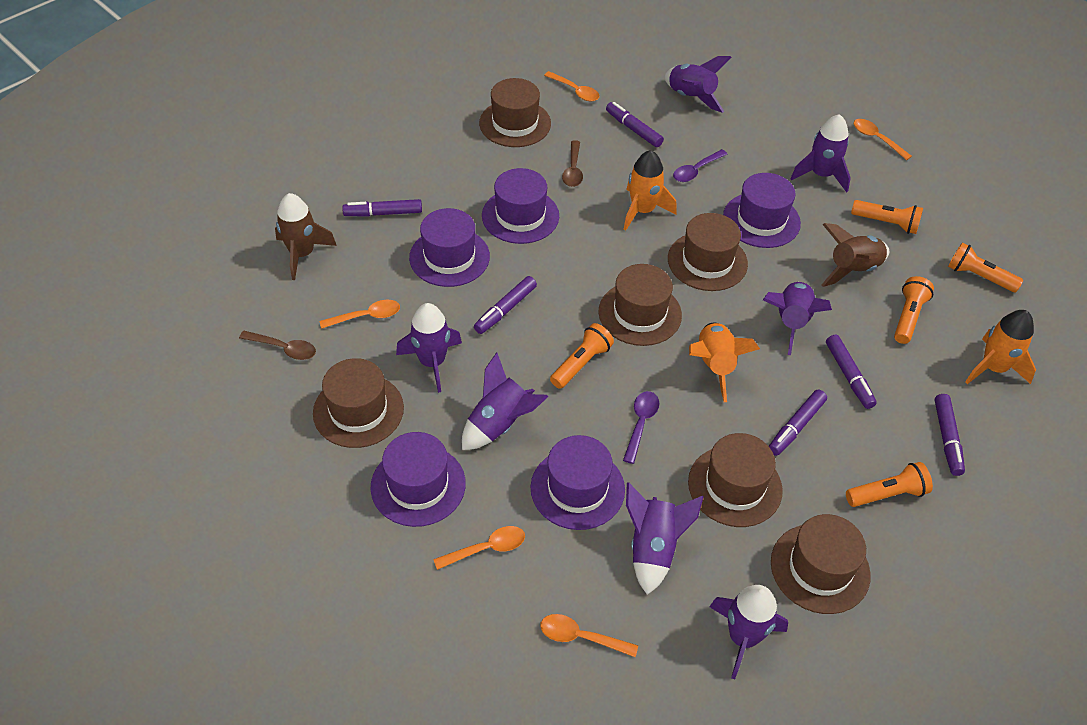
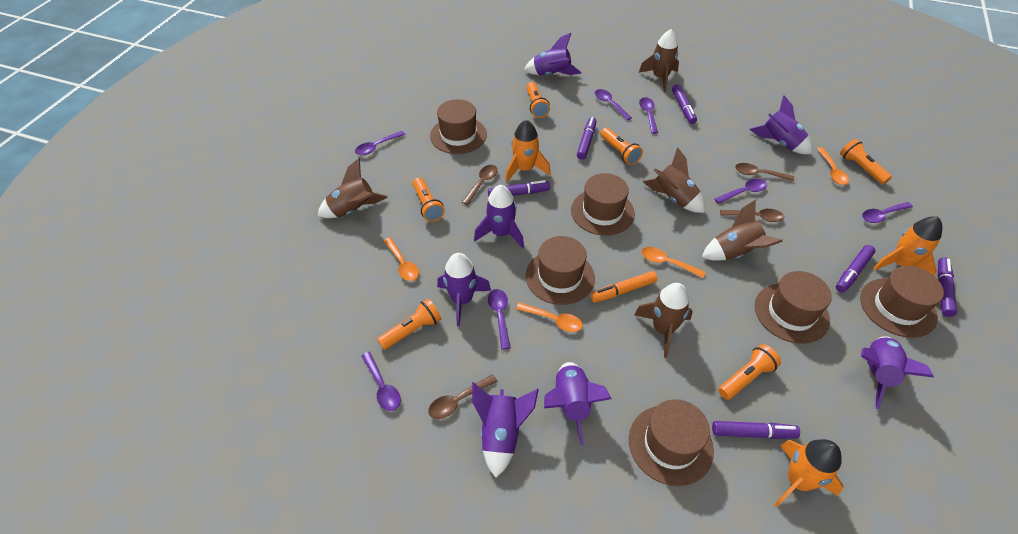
brown rocket: [275,193,337,280] [821,223,889,287] = 2 -> [318,158,388,218] [634,283,693,358] [639,29,679,92] [643,147,705,213] [702,200,783,261] = 5
brown spoon: [239,331,316,360] [562,140,583,187] = 2 -> [428,374,498,419] [462,165,498,205] [720,209,784,222] [735,163,794,181] = 4
orange flashlight: [550,323,614,389] [846,462,933,507] [851,200,923,234] [894,276,934,344] [948,242,1023,292] = 5 -> [377,299,441,350] [413,178,445,222] [526,82,550,118] [600,128,643,165] [718,344,781,400] [840,139,892,184] = 6
orange marker: none = 0 -> [590,271,657,303] = 1
orange spoon: [320,300,400,329] [433,526,525,570] [540,614,638,657] [544,71,600,101] [854,119,912,160] = 5 -> [384,237,419,281] [516,302,583,332] [642,247,706,278] [817,147,849,185] = 4
purple hat: [370,432,466,527] [409,208,490,287] [482,168,559,244] [530,435,625,530] [723,173,801,248] = 5 -> none = 0
purple spoon: [623,391,659,464] [673,149,727,182] = 2 -> [355,131,405,155] [361,352,401,411] [488,289,511,350] [595,89,632,120] [639,97,658,134] [715,179,767,204] [862,202,913,223] = 7

